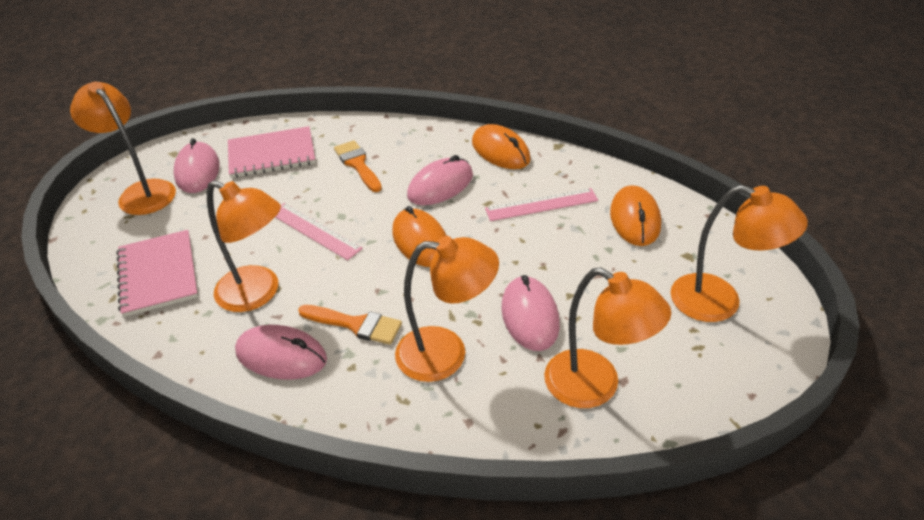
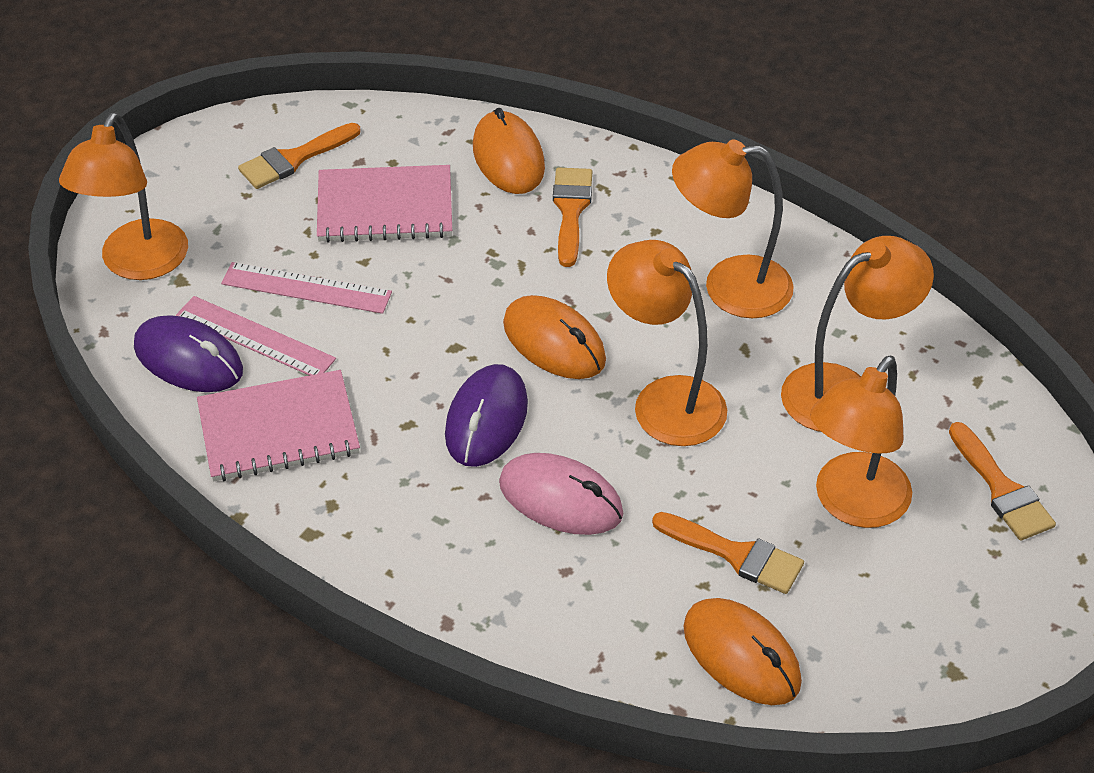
orange brush: [298,305,402,345] [334,140,382,192] = 2 -> [238,123,361,189] [553,167,592,267] [652,512,804,594] [949,422,1056,541] = 4
pink mouse: [174,138,220,193] [235,325,327,380] [407,155,473,205] [501,275,560,351] = 4 -> [499,453,624,535] = 1
purple mouse: none = 0 -> [134,315,243,392] [445,364,528,467] = 2

